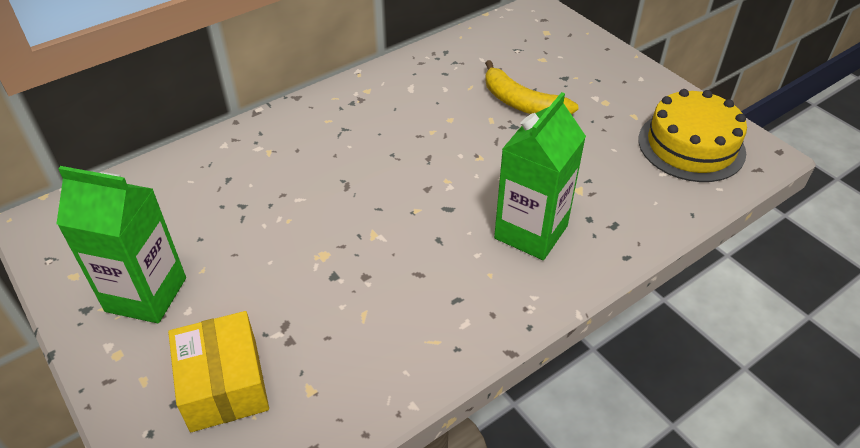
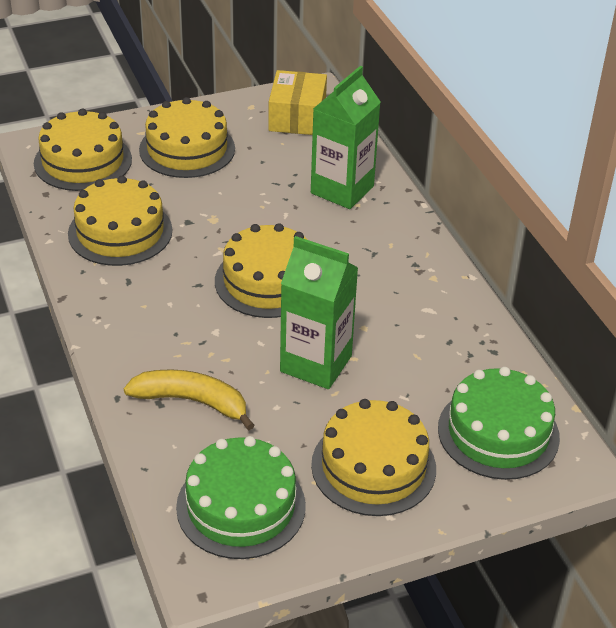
green cake: none = 0 -> [176,436,306,559] [438,367,560,480] = 2
yellow cake: [638,89,747,182] = 1 -> [34,109,132,191] [68,176,172,266] [139,97,235,178] [215,223,307,318] [311,399,436,516] = 5

